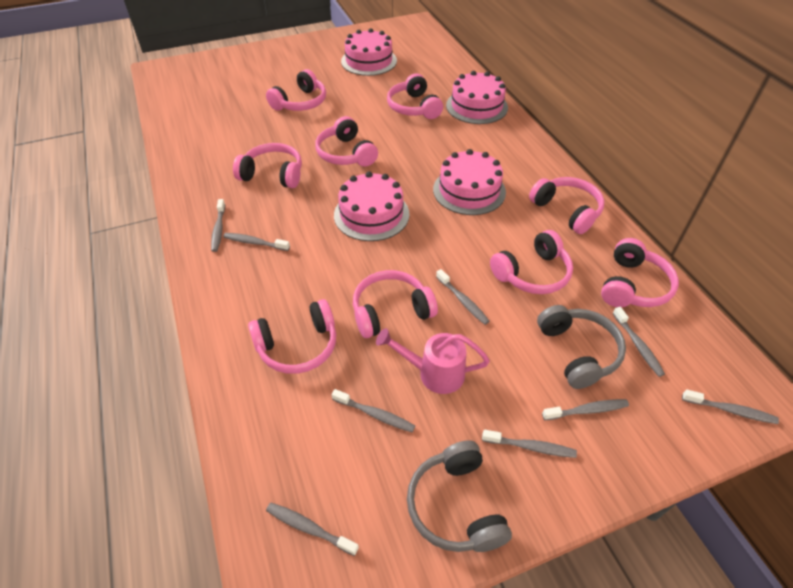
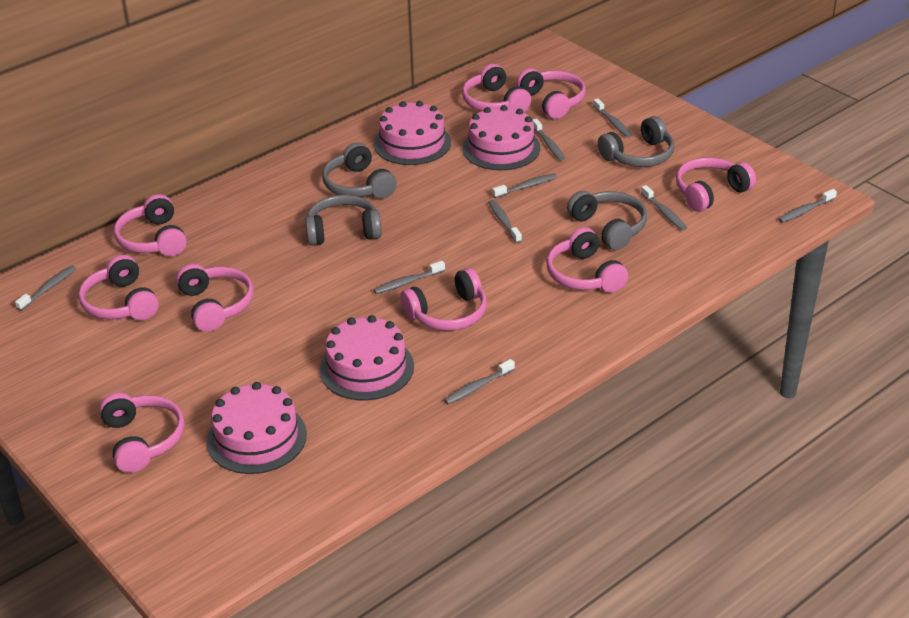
grey headphones: [407,440,512,552] [537,305,626,389] = 2 -> [305,195,382,246] [322,142,396,199] [567,191,647,250] [597,116,674,167] = 4
pink watering can: [376,328,490,394] = 1 -> none = 0

